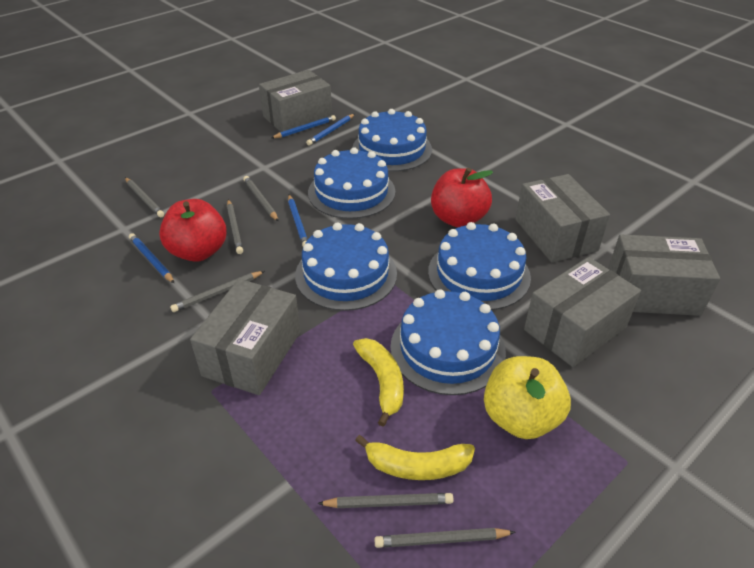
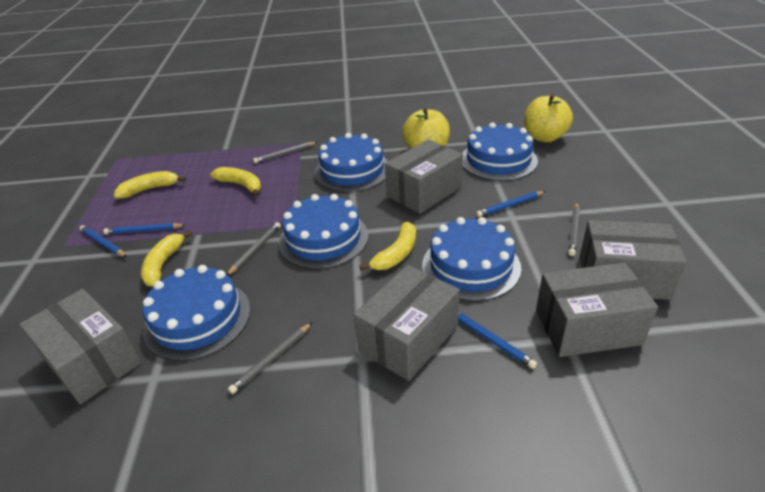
grey pencil: [125,177,164,217] [170,271,265,312] [227,199,243,254] [243,176,278,221] [317,493,454,508] [374,528,516,548] = 6 -> [227,222,281,275] [228,322,312,394] [253,142,317,163] [568,202,580,256] = 4
red apple: [159,199,227,262] [431,168,493,227] = 2 -> none = 0
yellow apple: [484,356,571,439] = 1 -> [402,108,450,149] [524,94,573,142] = 2
yellow banana: [353,338,404,427] [355,435,475,480] = 2 -> [114,171,186,199] [141,230,192,287] [210,167,261,197] [360,222,416,271] = 4

